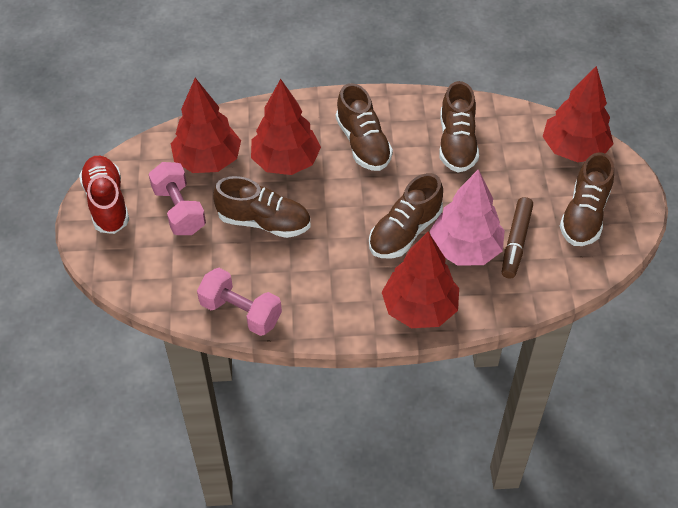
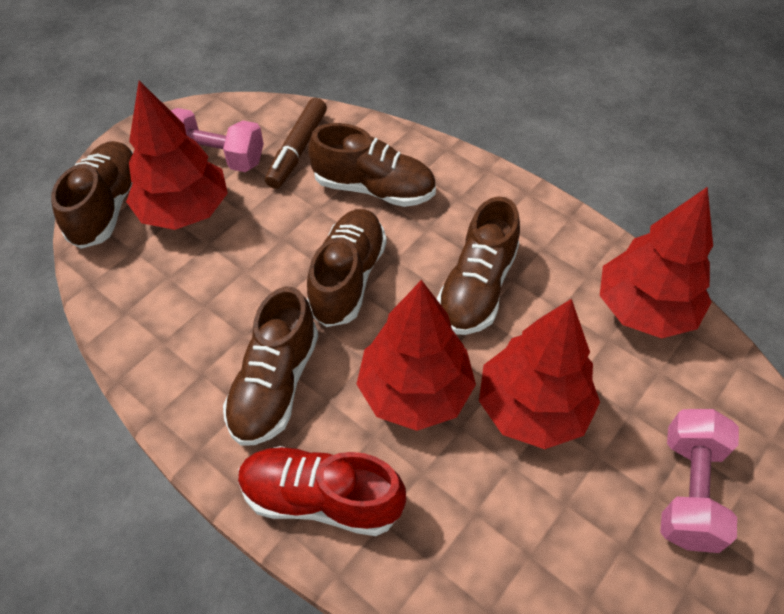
pink tree: [430,169,505,265] = 1 -> none = 0

